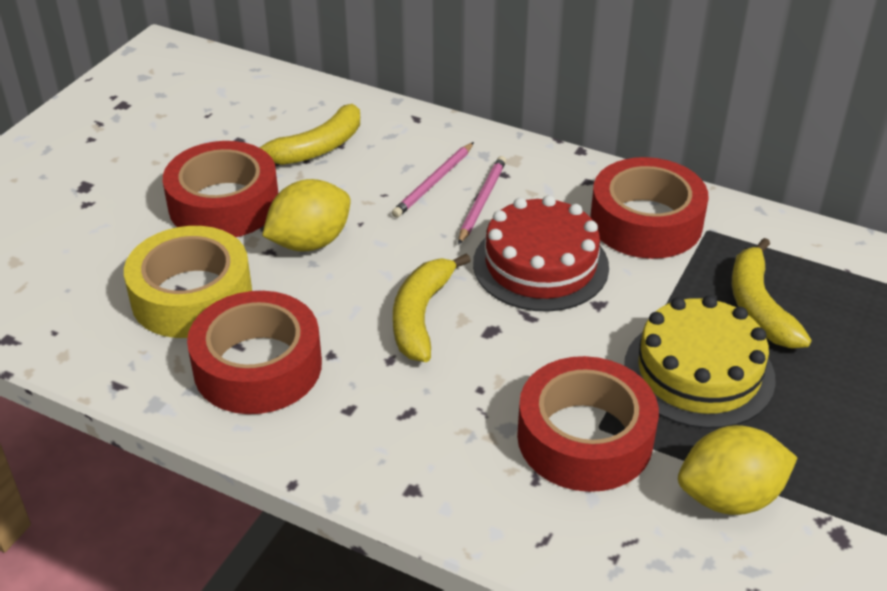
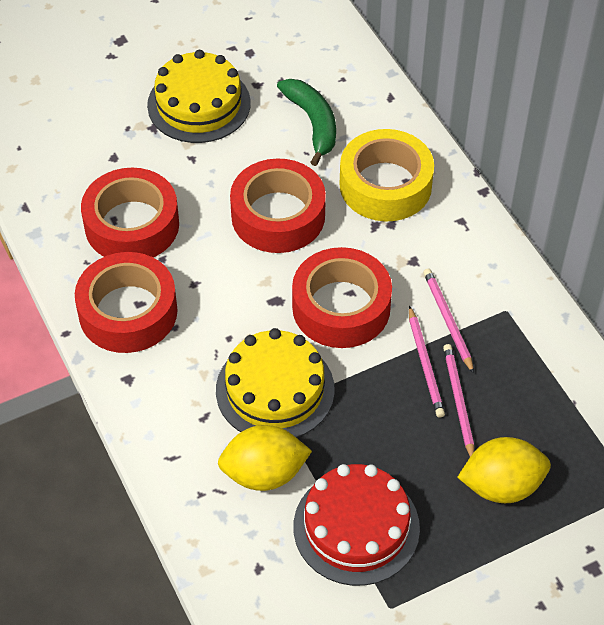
green banana: none = 0 -> [277,79,336,166] = 1
pink pencil: [392,142,474,218] [458,156,506,245] = 2 -> [409,306,445,418] [423,269,474,374] [443,344,474,457] = 3
yellow banana: [259,104,360,165] [393,253,471,362] [732,238,811,348] = 3 -> none = 0
yellow cake: [624,295,776,429] = 1 -> [147,50,251,143] [216,328,335,438] = 2

